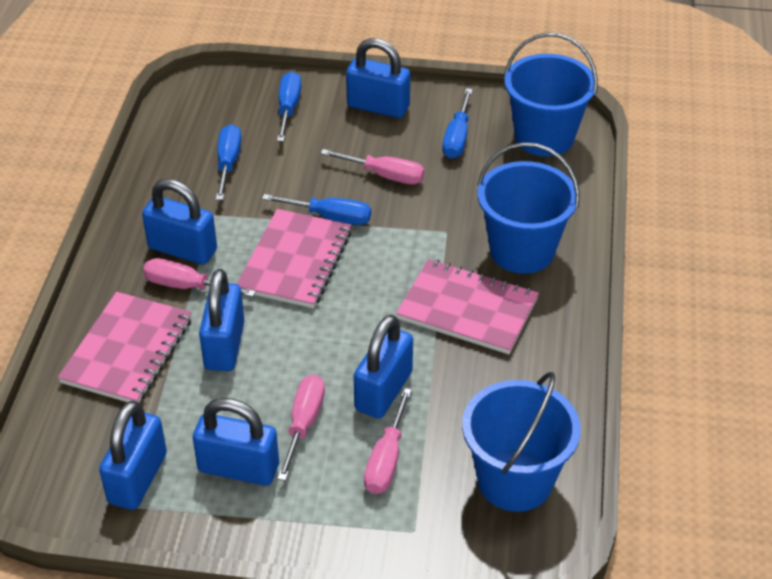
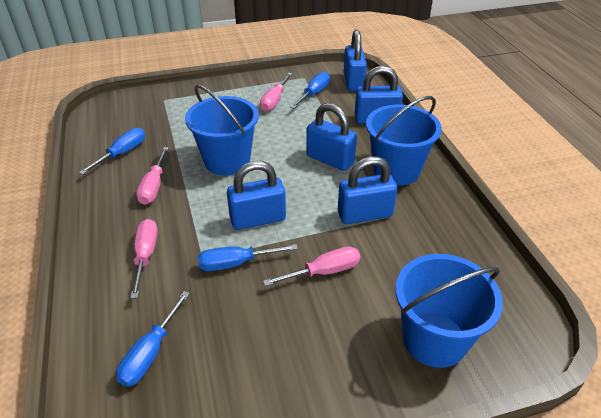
blue padlock: [99,401,167,510] [142,179,217,264] [193,398,279,486] [199,269,244,371] [346,38,410,118] [354,315,413,418] = 6 -> [227,161,286,230] [306,103,357,171] [338,156,397,224] [344,30,367,91] [355,66,403,124] = 5
pink notebook: [58,292,192,402] [237,209,352,308] [396,259,539,354] = 3 -> none = 0

